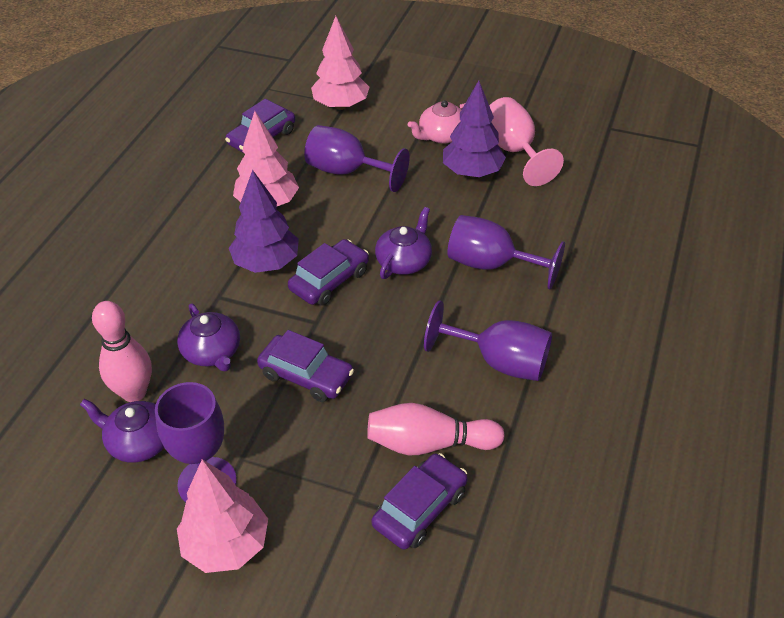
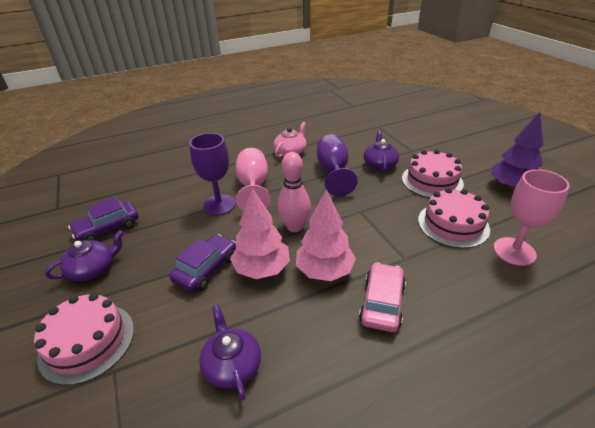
pink bowling pin: [92,301,152,402] [367,403,505,455] = 2 -> [277,152,311,232] = 1
pink cake: none = 0 -> [34,293,134,385] [402,150,464,198] [418,188,490,248] = 3
pink car: none = 0 -> [359,262,406,332] = 1
pink goblet: [489,97,564,186] = 1 -> [235,148,271,211] [493,169,570,266] = 2
pink tree: [177,459,268,573] [233,111,299,206] [311,16,370,110] = 3 -> [230,188,290,279] [296,189,356,281] = 2
purple car: [225,99,295,152] [257,330,354,402] [288,239,369,306] [372,453,468,550] = 4 -> [68,197,139,241] [169,234,236,292] = 2
purple goblet: [155,382,237,503] [304,125,410,192] [424,300,552,381] [447,215,565,289] = 4 -> [189,133,236,216] [317,134,358,196] = 2
purple tree: [229,170,299,273] [443,80,506,177] = 2 -> [491,112,543,190] = 1

